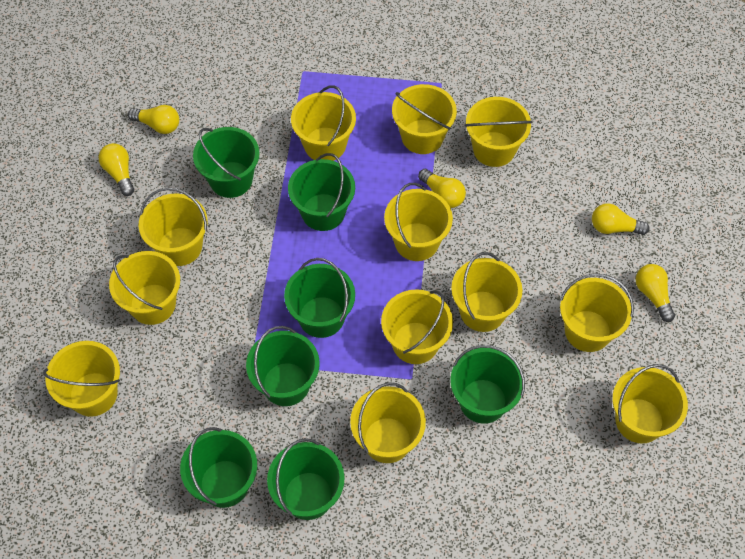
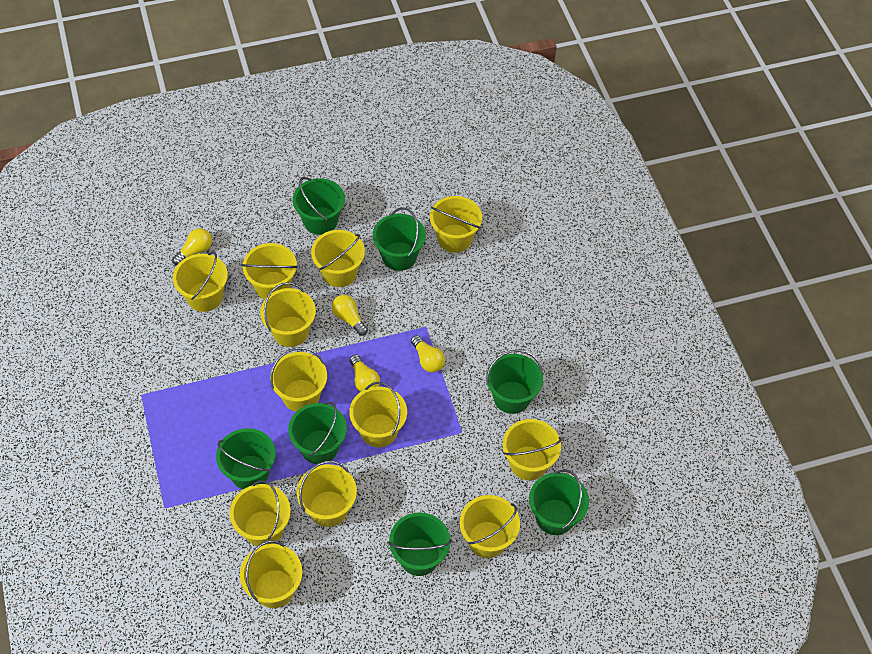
yellow light bulb: [99,143,134,196] [128,105,179,134] [418,169,466,208] [592,203,649,235] [636,264,675,322] = 5 -> [172,228,212,265] [332,295,368,336] [350,354,380,392] [411,335,445,373] = 4

